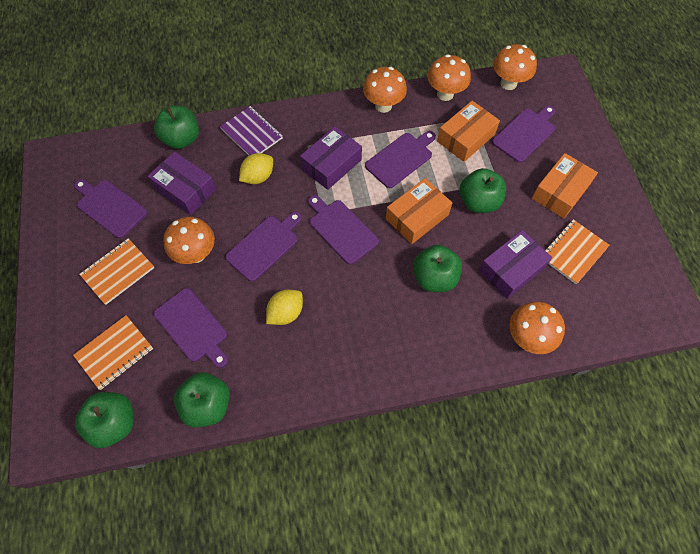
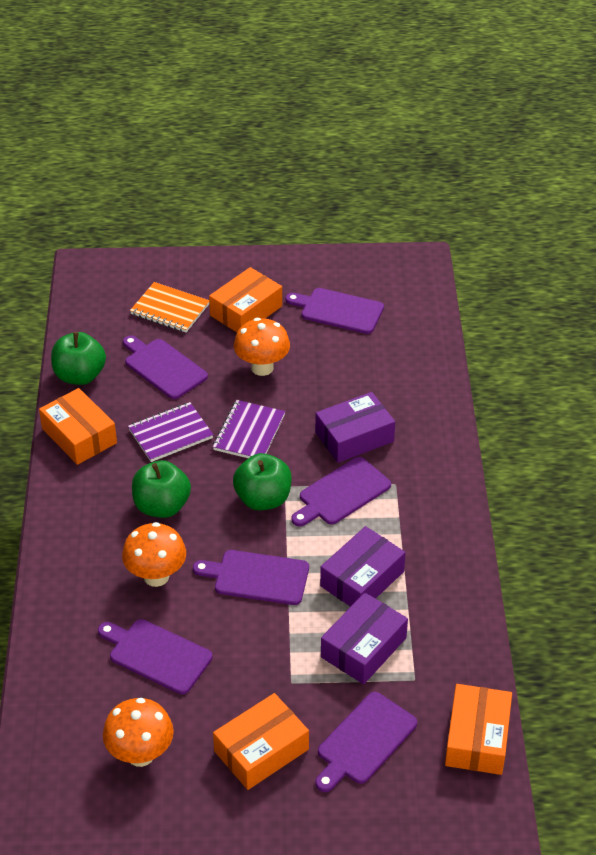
green apple: [75,392,134,448] [154,106,199,149] [174,372,230,427] [413,245,462,292] [460,168,506,213] = 5 -> [51,332,106,385] [132,460,191,518] [233,453,292,510] = 3
orange box: [386,178,452,244] [437,101,500,162] [532,153,598,219] = 3 -> [39,388,117,465] [209,267,282,332] [213,693,309,790] [445,684,512,775] = 4
orange mushroom: [163,217,215,264] [363,67,407,113] [427,54,471,101] [493,44,537,90] [509,302,565,354] = 5 -> [103,698,174,767] [122,522,186,587] [234,318,290,376] = 3
orange notebook: [73,315,153,390] [79,238,154,305] [545,219,610,284] = 3 -> [130,282,209,332] = 1
purple notebook: [220,106,283,156] = 1 -> [128,402,213,462] [213,400,285,458] = 2
yellow lemon: [239,153,273,184] [266,290,303,325] = 2 -> none = 0

